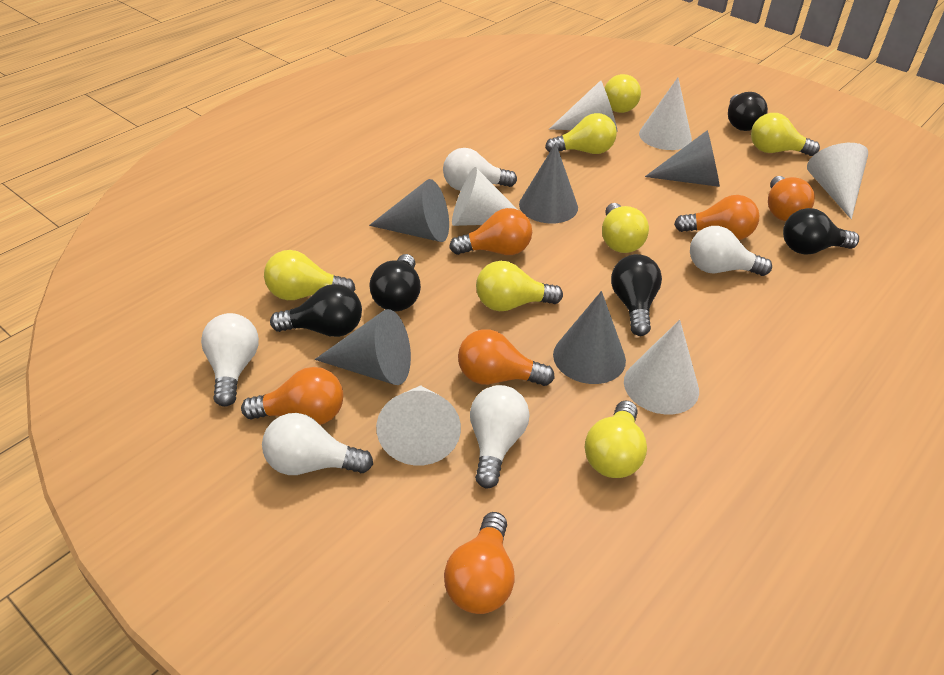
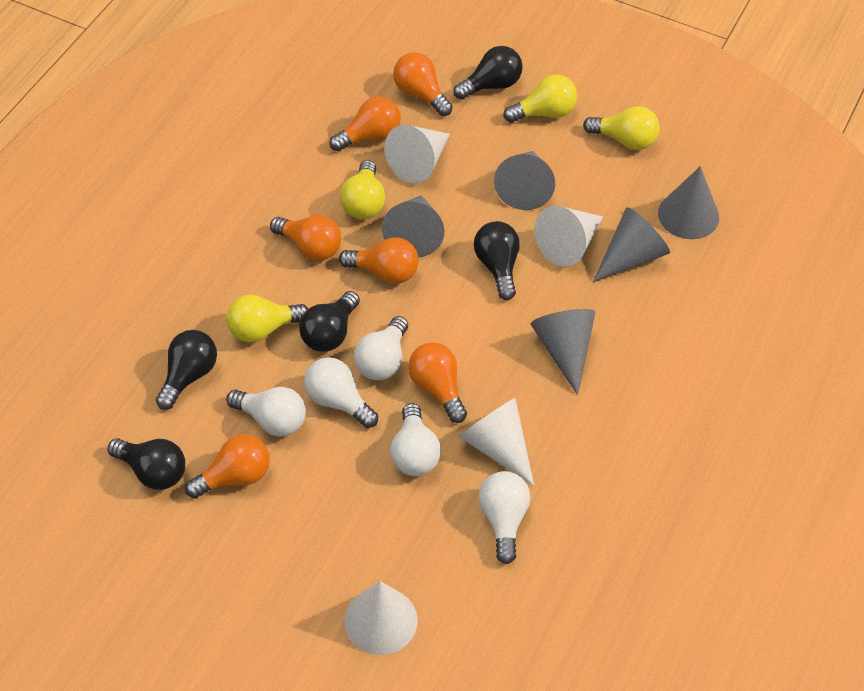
white cone: [376,385,461,465] [452,167,531,226] [549,80,617,131] [624,320,699,415] [639,78,692,150] [807,143,868,219] = 6 -> [344,581,418,655] [385,125,450,184] [459,398,534,486] [534,206,603,267] = 4
yellow light bulb: [264,250,356,300] [476,261,563,311] [545,113,617,154] [585,400,647,478] [602,203,649,253] [605,74,641,113] [751,113,820,156] = 7 -> [226,295,308,342] [340,160,385,219] [503,74,577,123] [583,106,660,150] = 4

